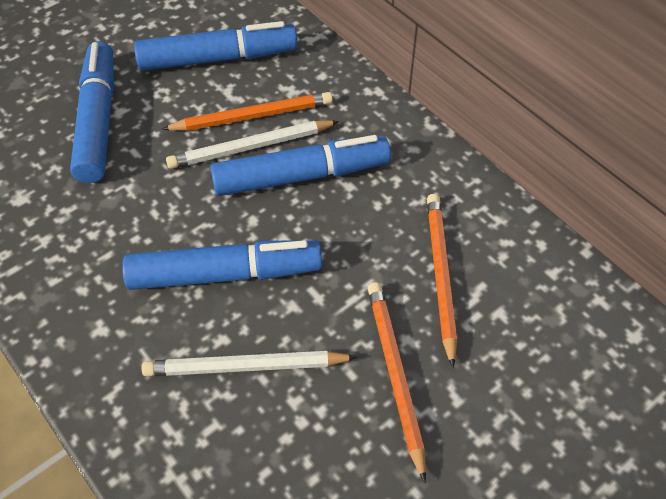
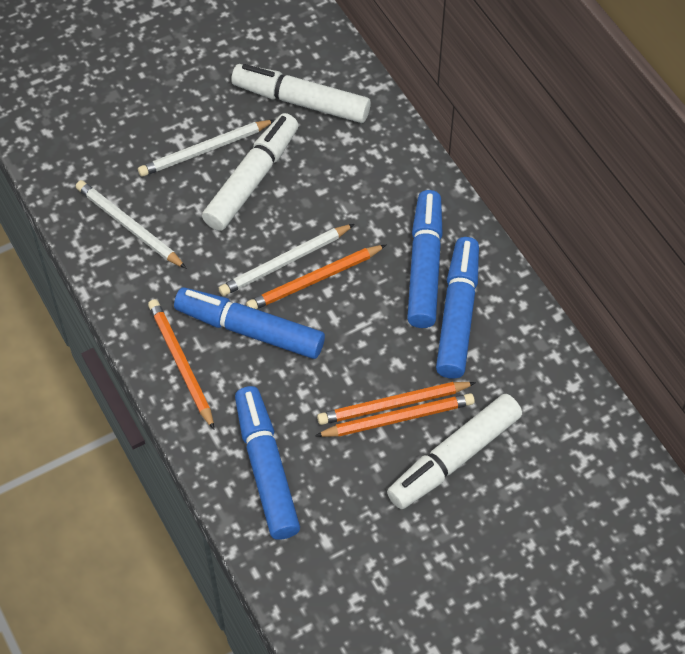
orange pencil: [161,92,333,131] [368,282,426,482] [427,194,457,368] = 3 -> [148,299,214,429] [246,245,386,309] [315,393,475,437] [317,382,476,425] = 4
white marker: none = 0 -> [202,113,299,231] [231,64,371,123] [387,394,522,509] = 3
white pencil: [142,351,357,376] [166,120,339,169] = 2 -> [76,180,187,269] [138,120,275,177] [219,224,354,296] = 3

